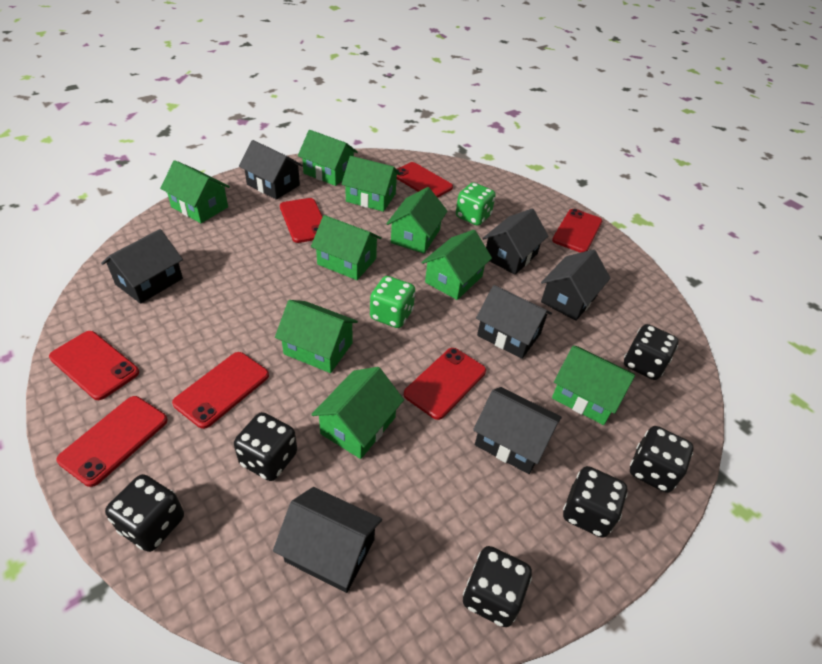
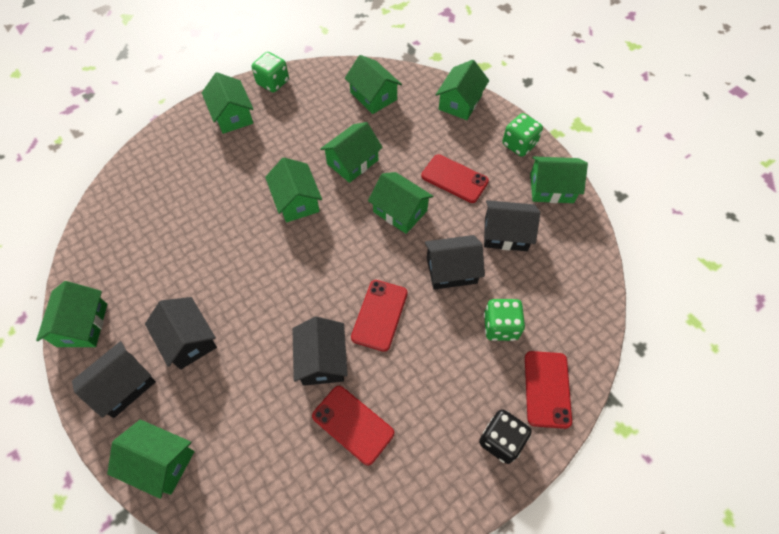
black dice: [105,474,184,552] [234,412,297,481] [463,546,532,627] [563,466,627,538] [624,324,679,380] [630,426,694,493] = 6 -> [479,409,532,464] = 1
black house: [101,229,183,304] [239,140,303,200] [273,487,382,593] [473,387,562,474] [476,285,552,359] [482,209,548,275] [541,249,611,321] = 7 -> [72,341,156,418] [145,297,217,370] [292,317,348,386] [425,235,485,290] [484,200,540,251] = 5
green dice: [370,276,415,328] [456,182,496,226] = 2 -> [252,52,289,93] [484,299,525,341] [502,113,543,157] = 3
red phone: [49,331,139,400] [56,396,168,487] [172,352,269,429] [280,198,323,243] [397,162,453,198] [404,348,486,420] [552,209,603,253] = 7 -> [312,386,394,466] [351,280,408,352] [421,154,489,203] [525,351,572,429] = 4

